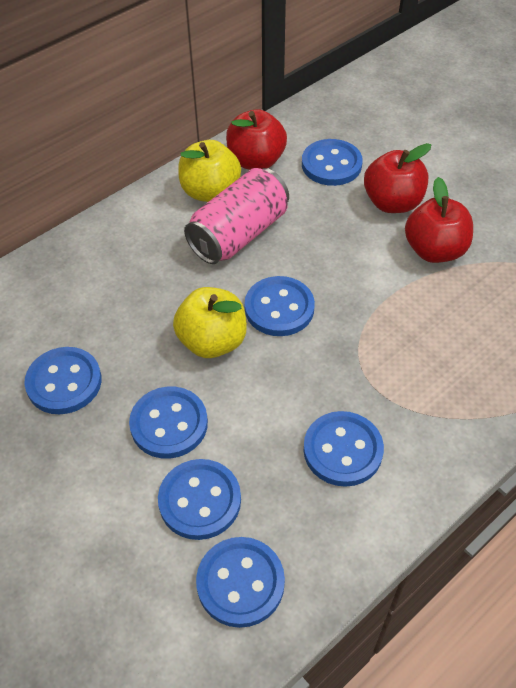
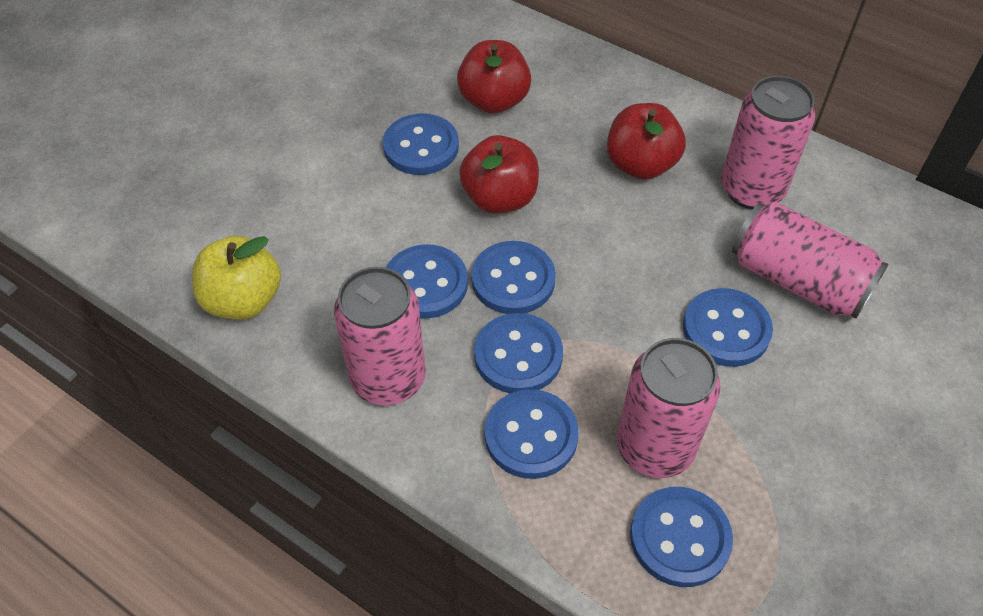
pink can: [184,168,289,264] = 1 -> [334,267,426,405] [617,338,721,478] [721,76,816,209] [732,201,888,319] = 4
yellow apple: [173,287,247,358] [178,140,241,202] = 2 -> [192,236,281,320] = 1

